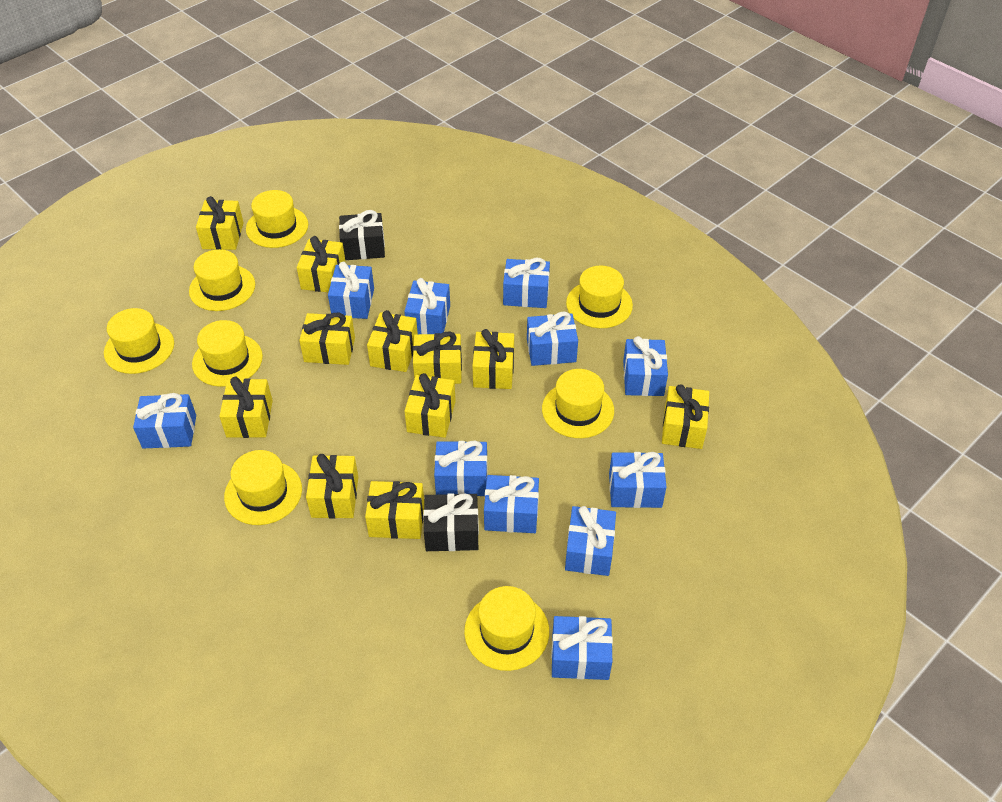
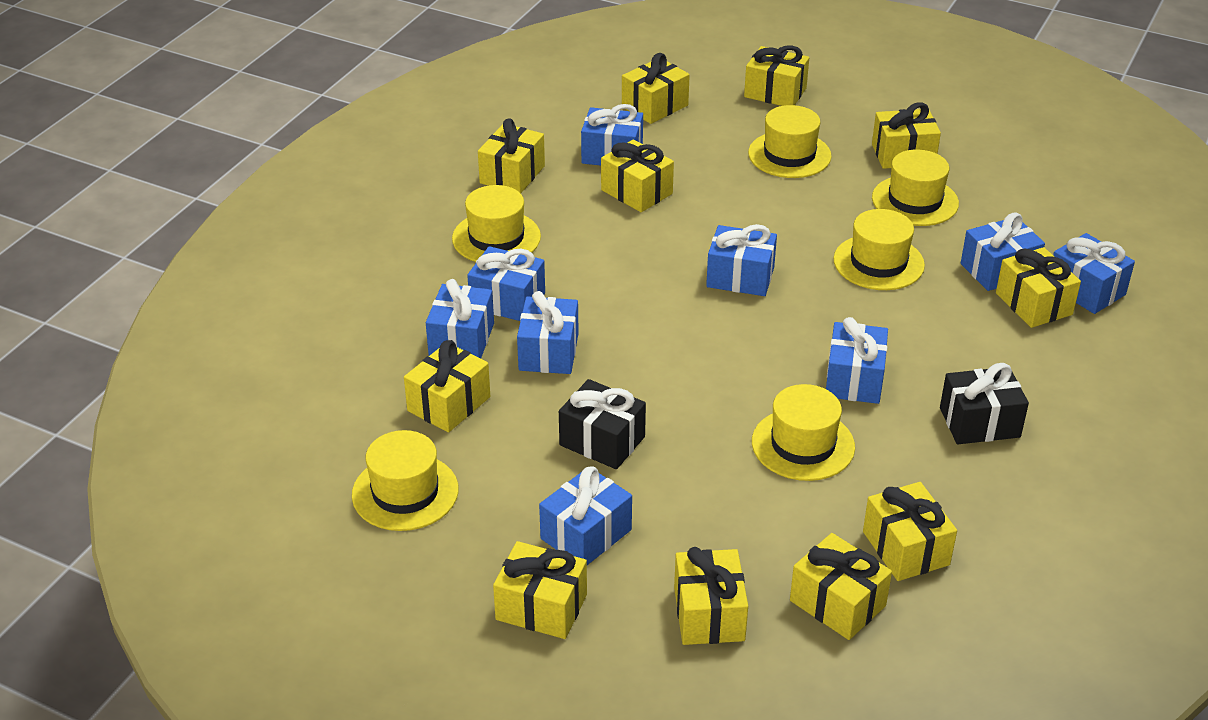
blue gift: [133,393,196,449] [328,262,374,319] [404,278,450,334] [434,441,488,496] [484,475,539,533] [503,258,550,308] [527,311,578,366] [551,616,613,680] [565,506,616,576] [609,452,667,508] [623,336,668,396] = 11 -> [426,279,494,359] [467,246,545,321] [517,291,579,374] [539,466,632,565] [581,104,643,166] [706,224,777,296] [826,317,888,404] [961,212,1045,291] [1053,233,1135,314] = 9
yellow hat: [104,308,174,374] [189,249,255,311] [192,320,263,387] [224,450,302,525] [246,190,308,248] [464,586,549,671] [542,369,614,438] [566,266,633,328] = 8 -> [352,430,459,531] [452,185,541,262] [748,105,832,178] [752,384,855,481] [833,209,925,290] [872,150,959,226] = 6

